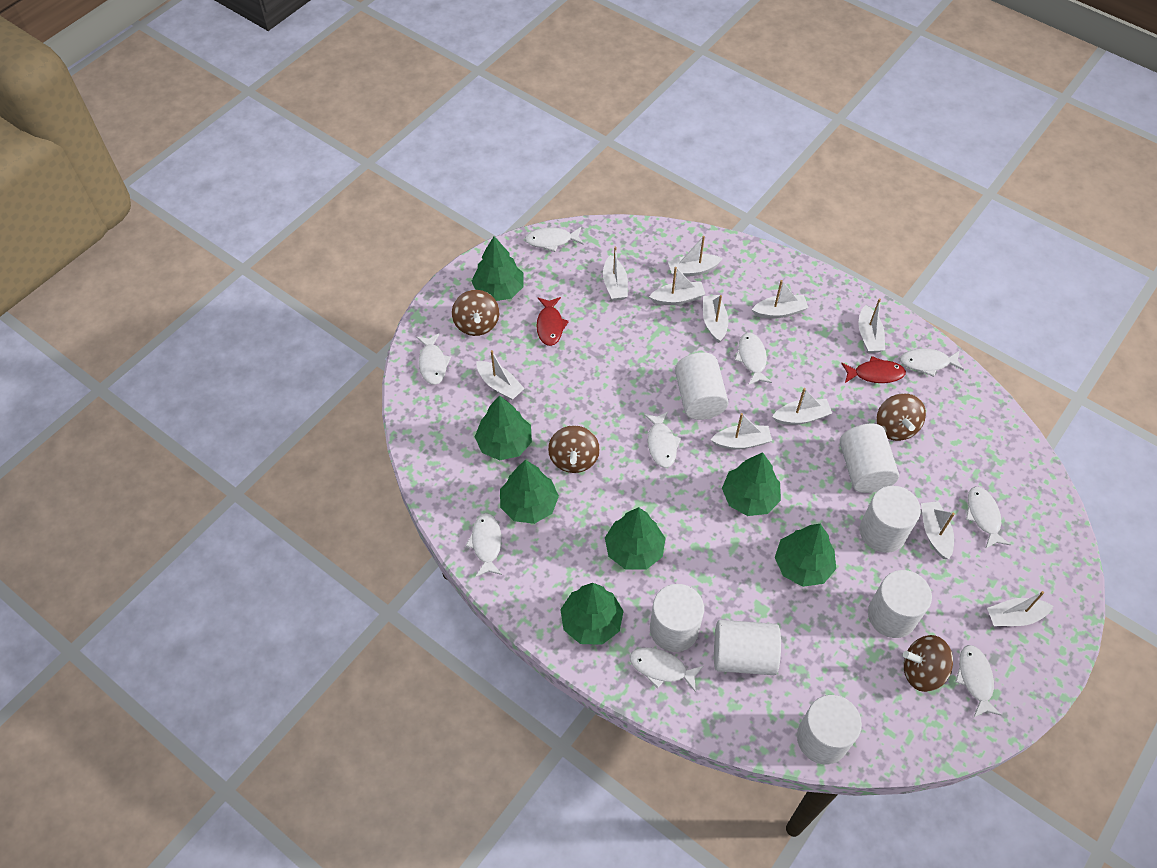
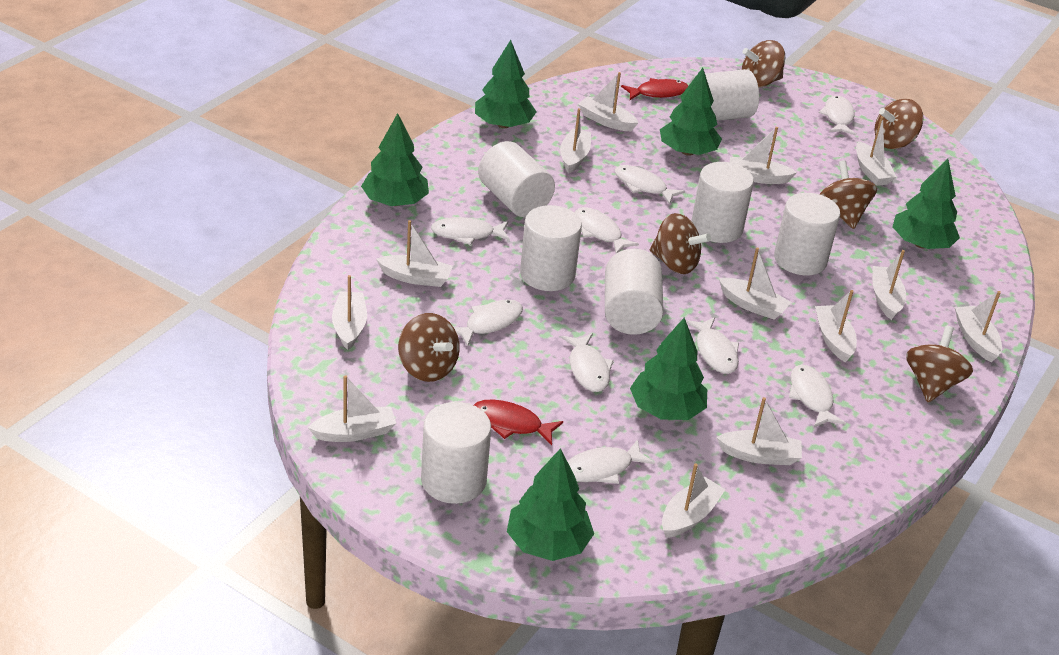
brown spinning top: [452,290,499,336] [548,425,600,473] [876,394,926,441] [903,635,953,692] = 4 -> [398,313,460,382] [650,213,711,274] [742,40,785,88] [820,160,877,229] [874,99,924,149] [906,326,973,402] = 6
green tree: [472,236,524,301] [475,395,532,460] [500,460,559,524] [560,583,624,645] [605,507,666,570] [722,452,781,516] [775,524,836,587] = 7 -> [361,113,429,206] [475,40,536,128] [507,448,594,561] [630,318,707,420] [660,68,722,156] [893,159,960,249] = 6
white boat: [477,350,525,400] [603,247,628,301] [649,267,705,305] [668,236,723,277] [703,295,728,343] [711,413,772,450] [752,280,809,319] [772,388,832,425] [858,299,885,353] [921,501,955,559] [987,591,1053,626] = 11 -> [308,375,396,442] [332,275,367,350] [376,220,453,287] [560,108,591,173] [578,72,639,131] [662,463,726,538] [716,397,802,465] [719,247,791,320] [730,127,797,184] [815,290,857,362] [856,116,896,186] [873,250,906,320] [955,291,1002,362] = 13

